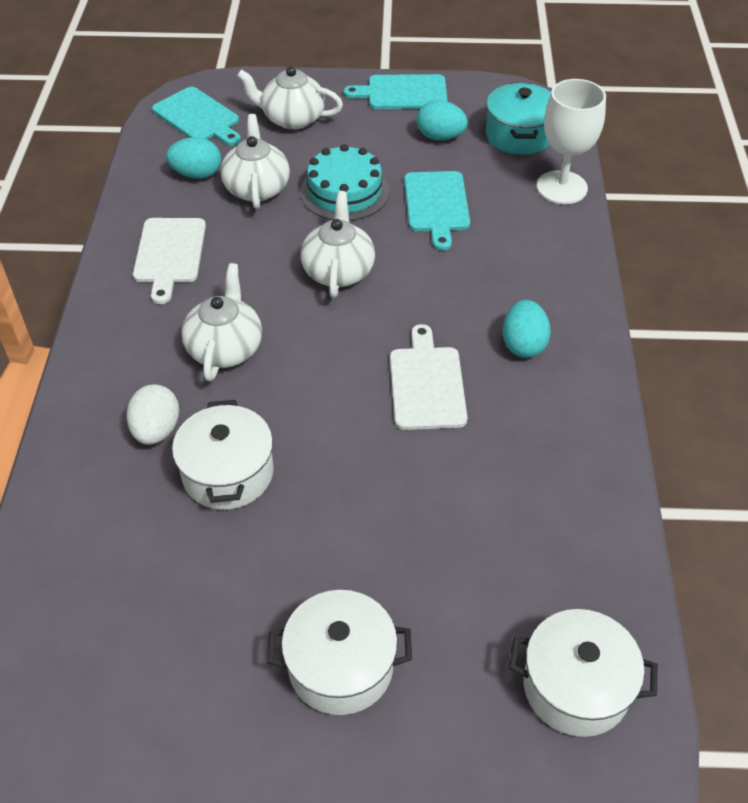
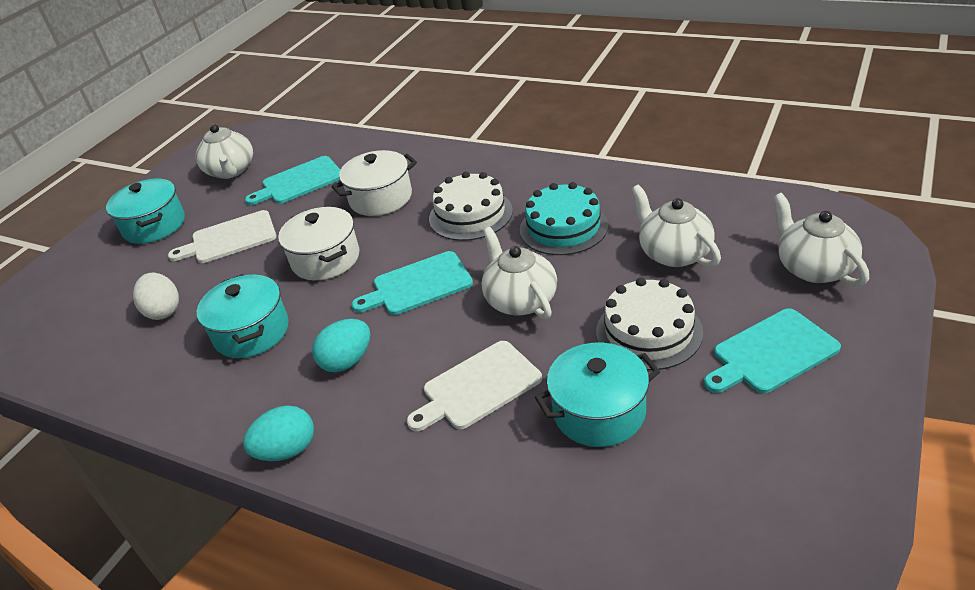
turquoise egg: [166,137,221,179] [417,100,468,141] [503,300,551,358] = 3 -> [243,405,314,461] [312,319,370,372] = 2
turquoise pot: [486,83,551,155] = 1 -> [106,179,185,244] [197,274,289,358] [535,343,660,447] = 3
white cake: none = 0 -> [429,171,513,241] [596,277,703,370] = 2
white goblet: [537,79,606,204] = 1 -> none = 0
white pot: [172,400,273,510] [267,590,412,715] [509,609,658,737] = 3 -> [278,207,359,280] [332,150,417,216] = 2

